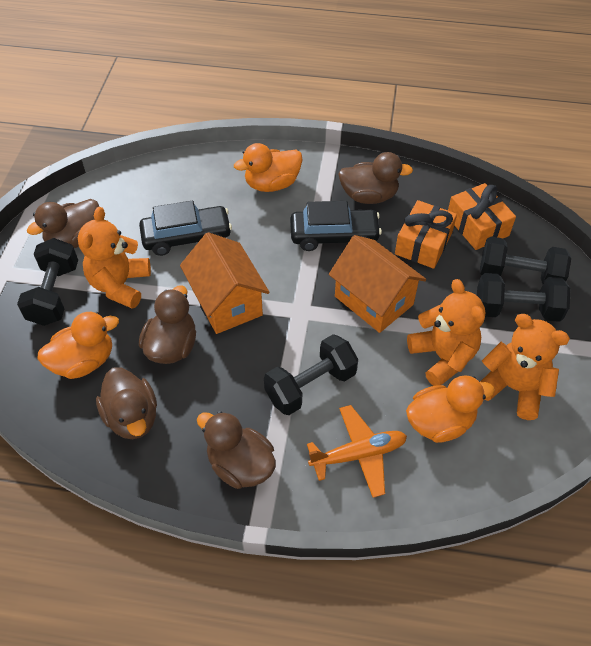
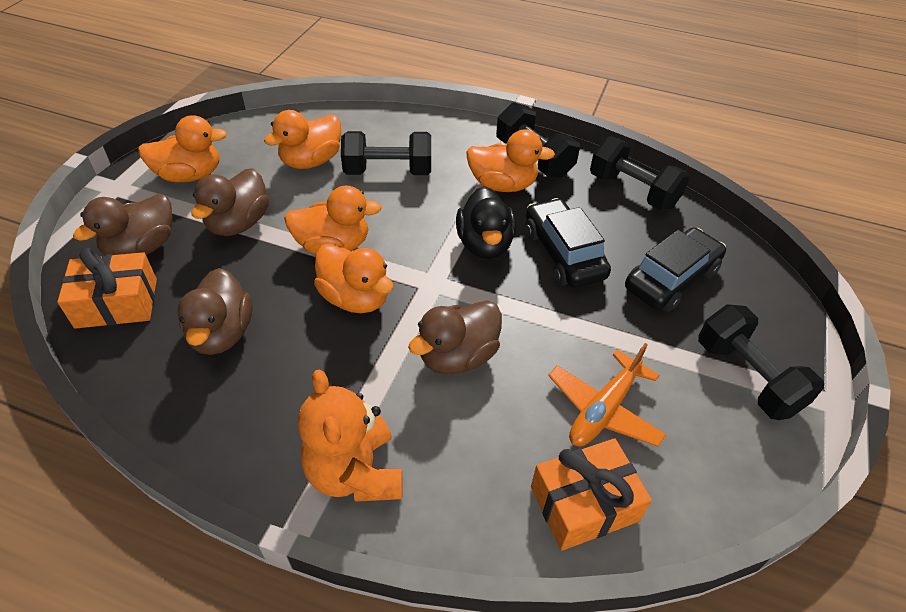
black duck: none = 0 -> [456,186,517,259] = 1
brown duck: [27,199,99,248] [96,367,157,439] [139,285,196,364] [197,411,276,489] [338,152,413,204] = 5 -> [73,194,173,255] [177,268,253,355] [192,168,269,236] [408,301,502,375] = 4
orange duck: [37,311,119,379] [234,143,303,192] [406,375,495,443] = 3 -> [138,115,227,182] [264,110,341,169] [284,186,382,254] [314,243,394,313] [466,129,555,192] = 5
orange house: [180,232,270,334] [329,235,426,333] = 2 -> none = 0
orange teddy bear: [78,207,151,309] [407,279,485,386] [480,314,570,420] = 3 -> [298,369,403,502] = 1

